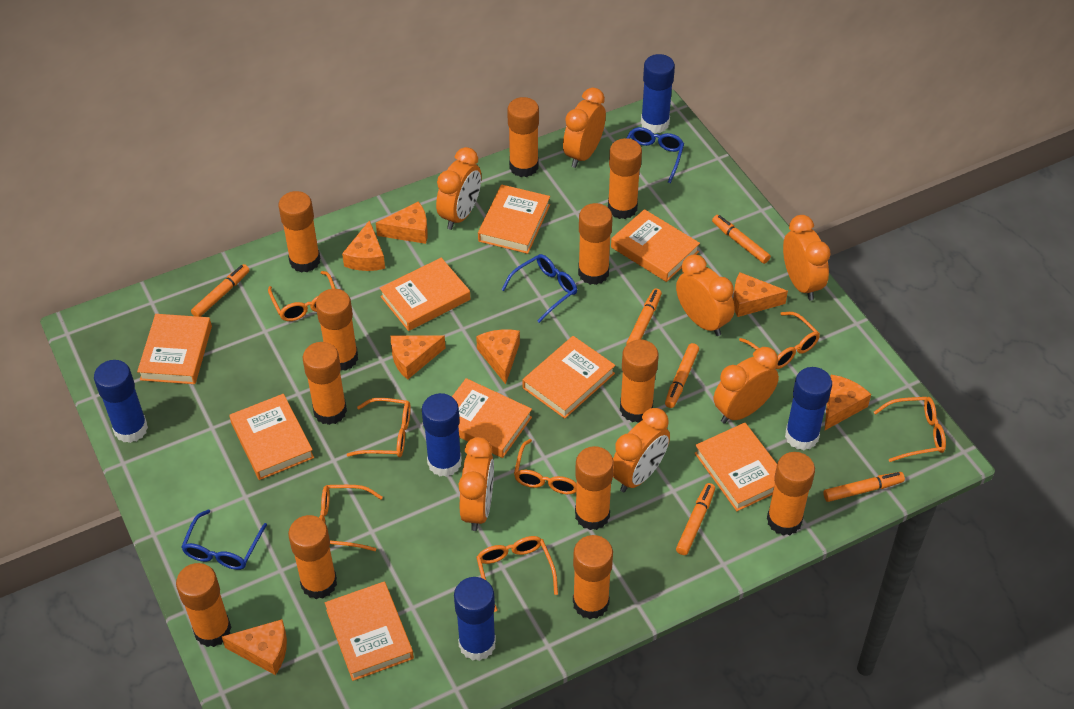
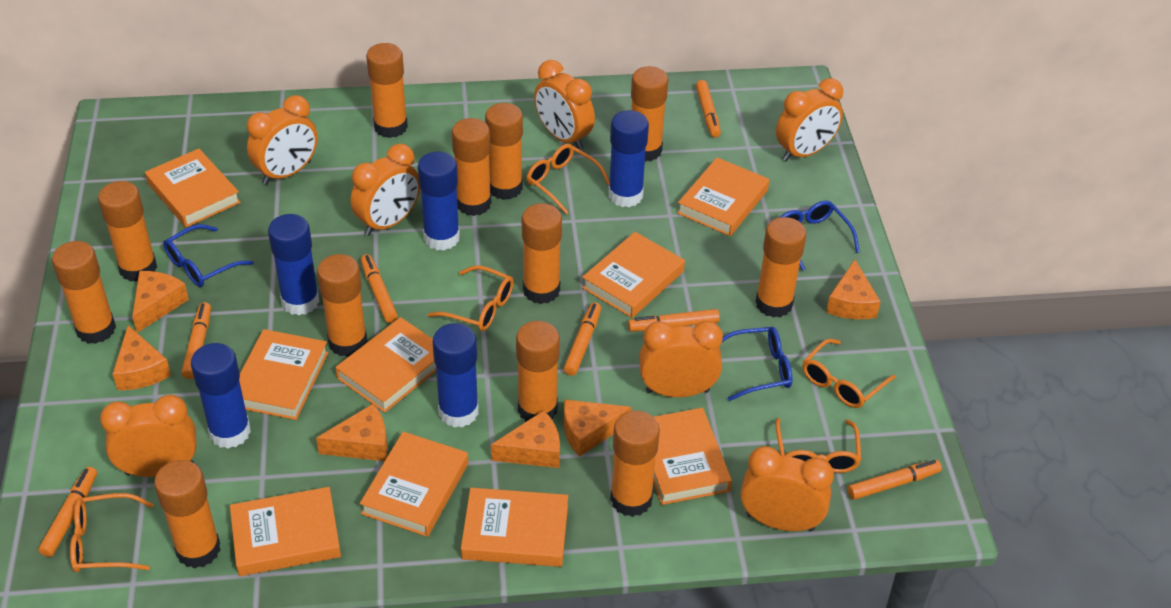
orange cheese: [222,619,287,675] [342,220,385,271] [376,201,428,244] [391,335,446,380] [476,329,520,384] [733,272,788,317] [825,375,871,430] = 7 -> [113,325,171,390] [132,271,189,333] [316,404,388,461] [491,411,560,468] [564,399,631,457] [826,259,881,319] = 6
orange glasses: [268,271,336,321] [319,485,383,551] [347,398,411,457] [476,536,558,612] [514,439,577,494] [739,312,820,369] [874,397,946,462] = 7 -> [70,493,154,572] [428,266,514,331] [526,144,610,214] [775,418,861,473] [802,339,896,408] = 5
orange marker: [191,264,250,317] [626,289,662,345] [665,343,699,408] [676,483,715,555] [712,215,771,264] [823,472,905,502] = 6 -> [38,467,97,557] [181,302,211,379] [361,254,398,323] [563,302,601,376] [628,309,720,332] [696,80,721,138] [848,460,942,500] = 7

